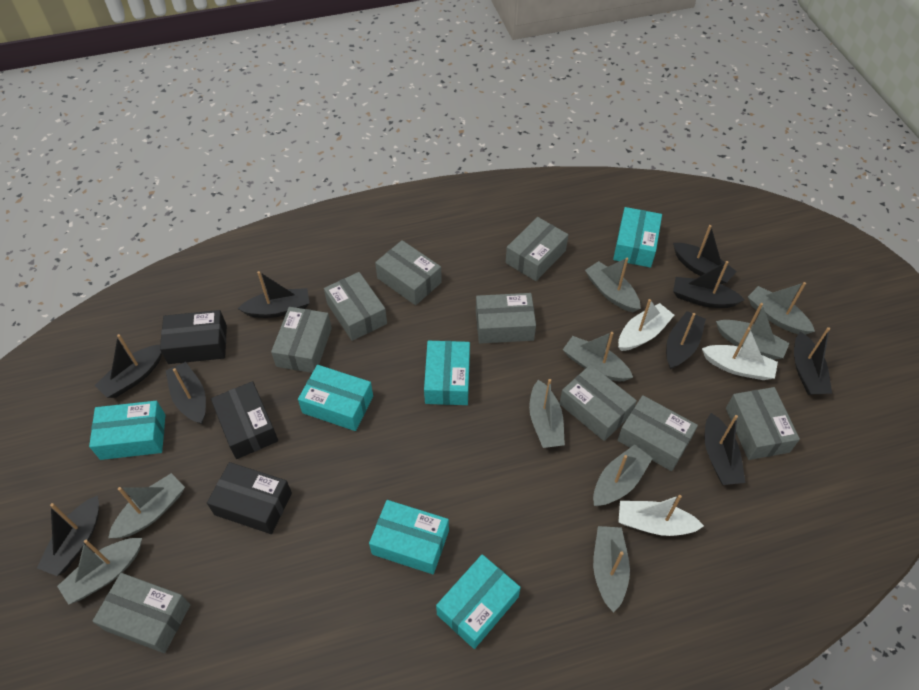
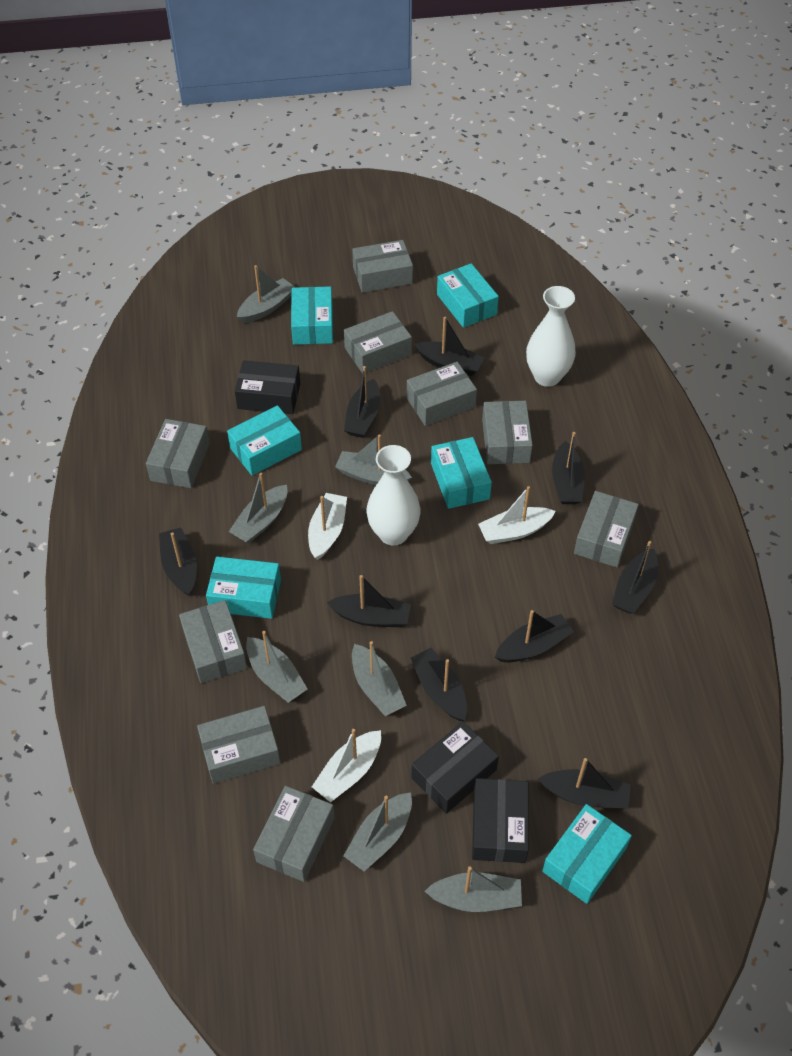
grey boat: [57,538,142,605] [108,473,185,538] [529,379,565,448] [563,332,633,381] [585,258,640,312] [593,445,653,506] [593,526,630,613] [716,303,789,360] [748,282,815,335] = 9 -> [229,473,288,543] [237,265,296,323] [246,631,308,703] [335,434,412,485] [344,792,412,871] [352,641,407,716] [425,866,522,912] = 7
white vase: none = 0 -> [366,445,421,546] [526,286,576,387] = 2

